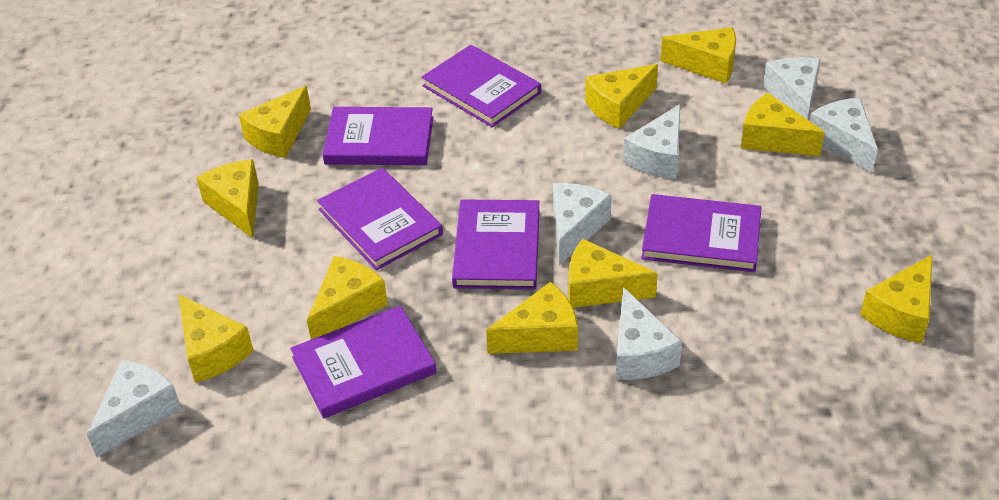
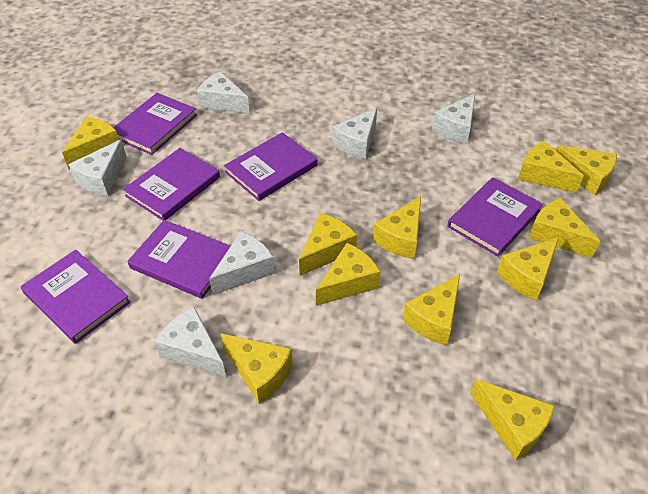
yellow cheese: [178,294,254,383] [197,159,259,238] [239,86,311,158] [307,256,388,340] [486,282,578,354] [569,239,658,308] [585,64,658,129] [661,27,736,84] [741,93,825,156] [860,255,932,343] = 10 -> [62,116,119,170] [220,333,293,404] [299,213,357,276] [316,243,381,306] [373,196,421,259] [402,274,460,345] [471,379,555,460] [497,237,559,301] [518,141,584,193] [529,198,600,258] [555,145,617,196] = 11

